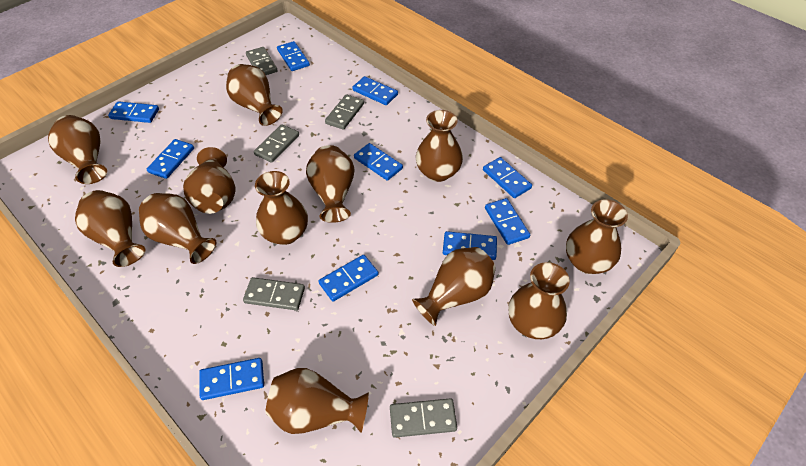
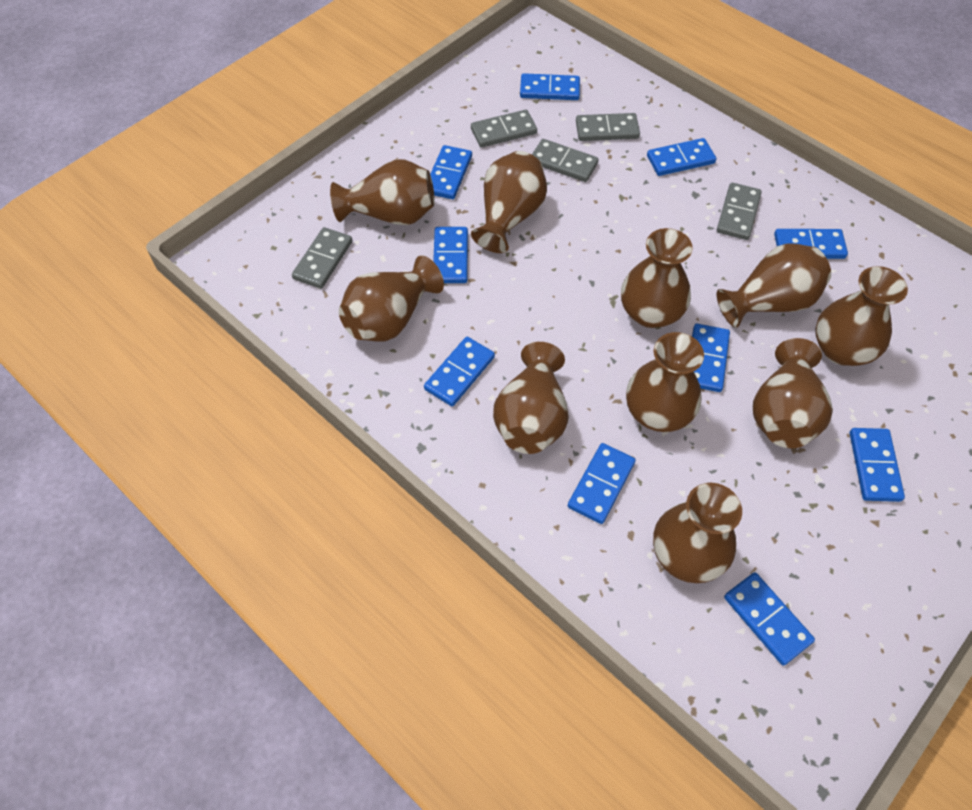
brown vase: [48,115,107,184] [75,190,146,267] [139,193,216,264] [183,147,235,214] [226,64,283,126] [255,171,308,245] [265,368,369,434] [306,145,354,223] [412,247,496,326] [416,110,463,182] [508,262,570,339] [566,199,628,274] = 12 -> [330,159,435,225] [339,255,444,342] [471,151,547,253] [493,342,569,454] [621,228,693,328] [626,332,704,432] [653,483,742,583] [717,243,831,328] [753,338,833,448] [815,266,908,366] = 10

